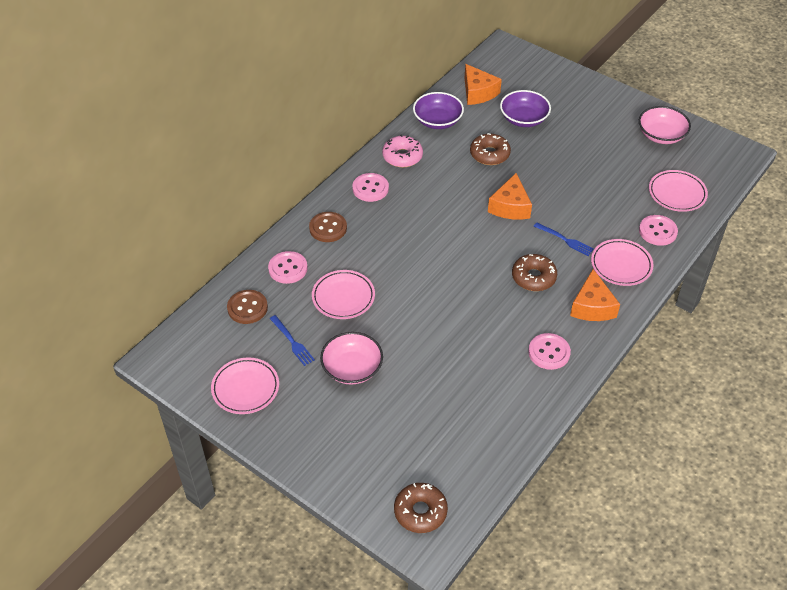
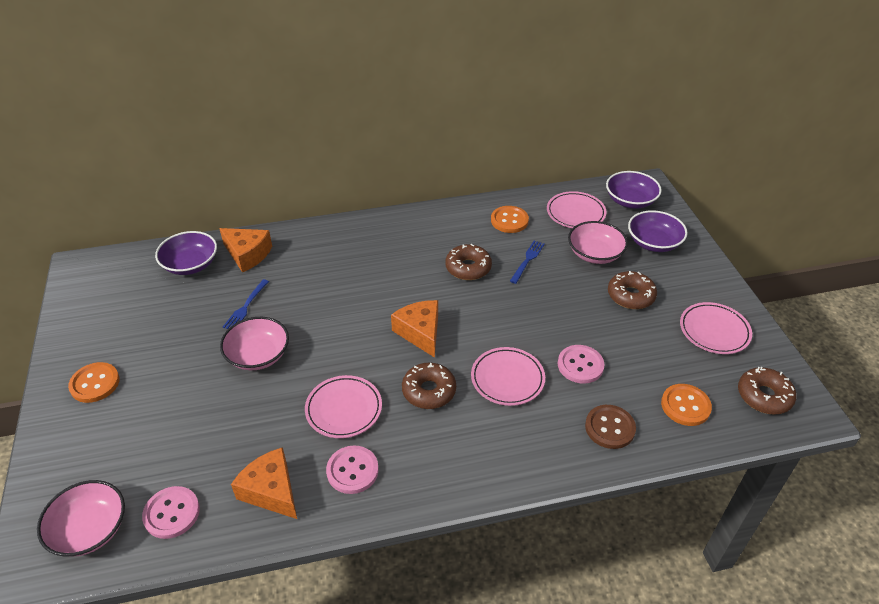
brown button: [227,290,268,324] [309,212,347,242] = 2 -> [585,405,636,449] = 1
brown donut: [394,483,448,533] [470,133,511,165] [512,254,557,291] = 3 -> [402,363,456,409] [445,244,492,280] [608,271,657,309] [738,366,796,414] = 4
orange button: none = 0 -> [68,362,120,403] [491,206,529,233] [661,384,712,426] = 3
pink bowl: [320,332,383,385] [639,106,691,144] = 2 -> [37,480,125,557] [220,317,289,370] [568,221,628,264] = 3
pink button: [268,251,307,284] [352,173,389,202] [528,333,571,370] [639,215,678,246] = 4 -> [142,486,200,539] [326,446,379,494] [558,345,605,384] = 3
pink donut: [382,135,423,167] = 1 -> none = 0
purple bowl: [413,92,464,129] [500,90,551,127] = 2 -> [155,231,217,275] [606,171,662,209] [628,210,688,252] = 3

